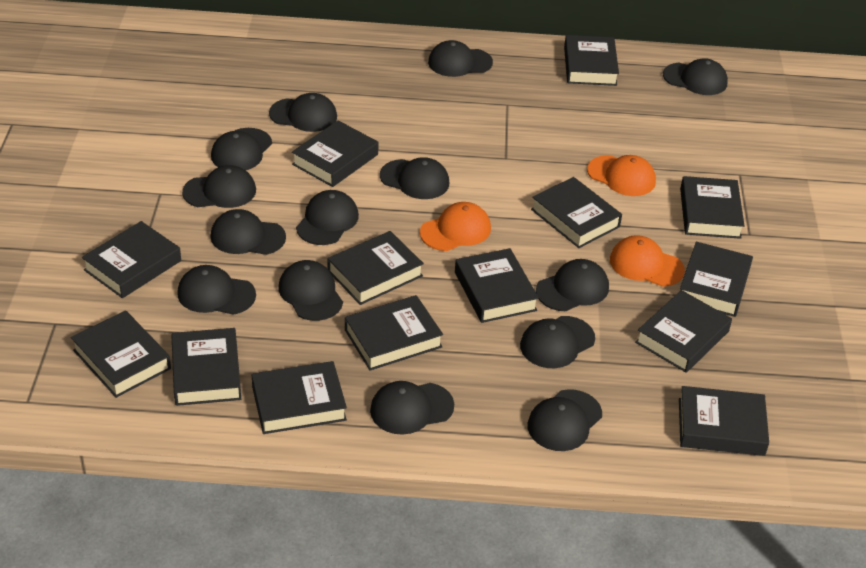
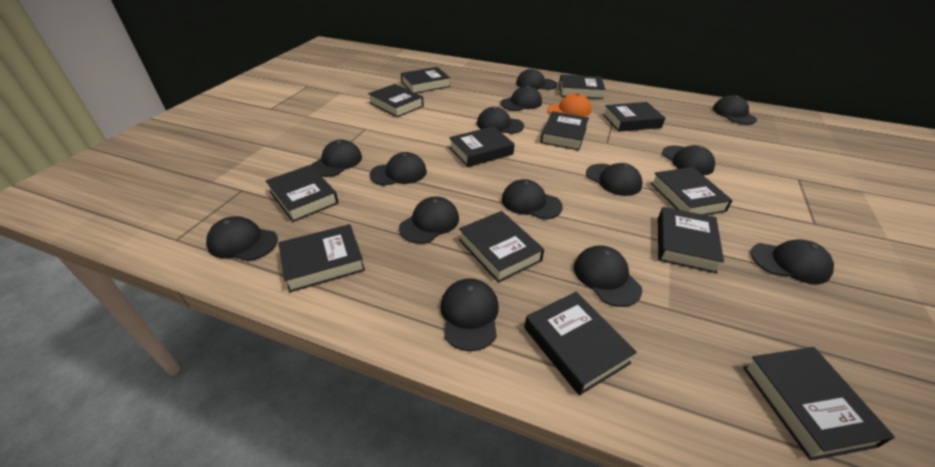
black book: [71,310,171,398] [82,221,181,298] [171,328,241,406] [252,361,347,434] [292,120,379,187] [327,231,424,305] [345,295,443,371] [455,248,539,323] [531,177,622,248] [564,35,619,86] [635,290,732,373] [679,386,769,456] [680,176,745,239] [680,242,753,317] = 14 -> [266,165,339,222] [278,224,365,293] [368,84,424,117] [401,67,450,93] [449,126,515,167] [459,211,544,283] [524,291,637,396] [540,111,589,150] [559,74,605,99] [603,102,665,132] [651,167,733,215] [658,207,724,273] [743,347,895,461] = 13
orange cap: [420,202,491,251] [587,155,656,196] [610,235,685,287] = 3 -> [548,93,592,117] = 1

